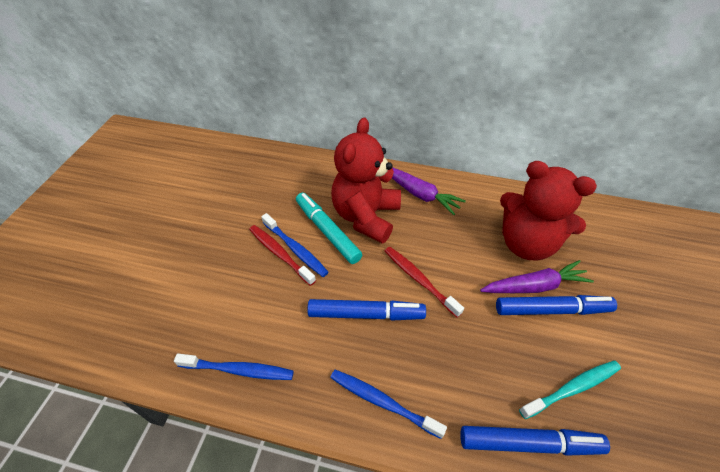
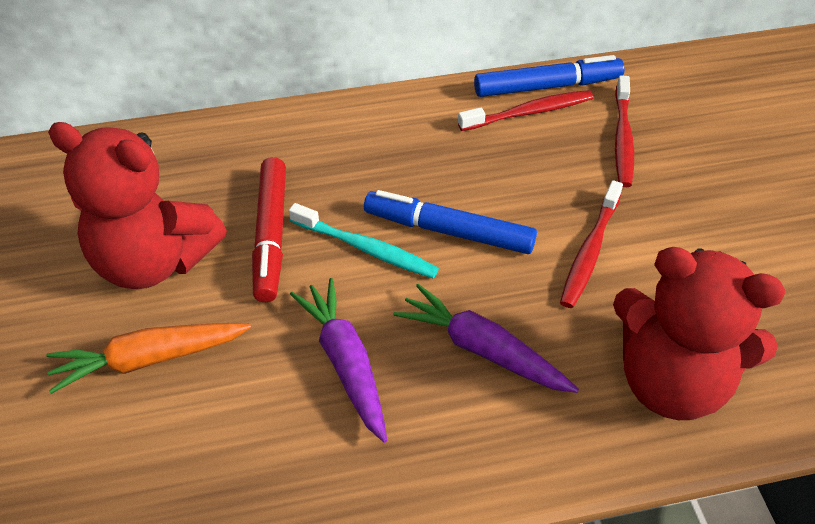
blue marker: [307,299,426,321] [460,426,610,456] [496,295,617,315] = 3 -> [364,190,537,254] [474,55,624,97] = 2
blue toothbrush: [174,354,294,380] [261,213,329,277] [330,370,447,439] = 3 -> none = 0
orange carrot: none = 0 -> [46,323,251,394] = 1
red marker: none = 0 -> [252,157,286,302] = 1
red toothbrush: [249,225,316,286] [385,247,464,317] = 2 -> [458,90,594,131] [560,180,623,308] [615,75,634,187] = 3
turquoise marker: [296,193,362,264] = 1 -> none = 0

